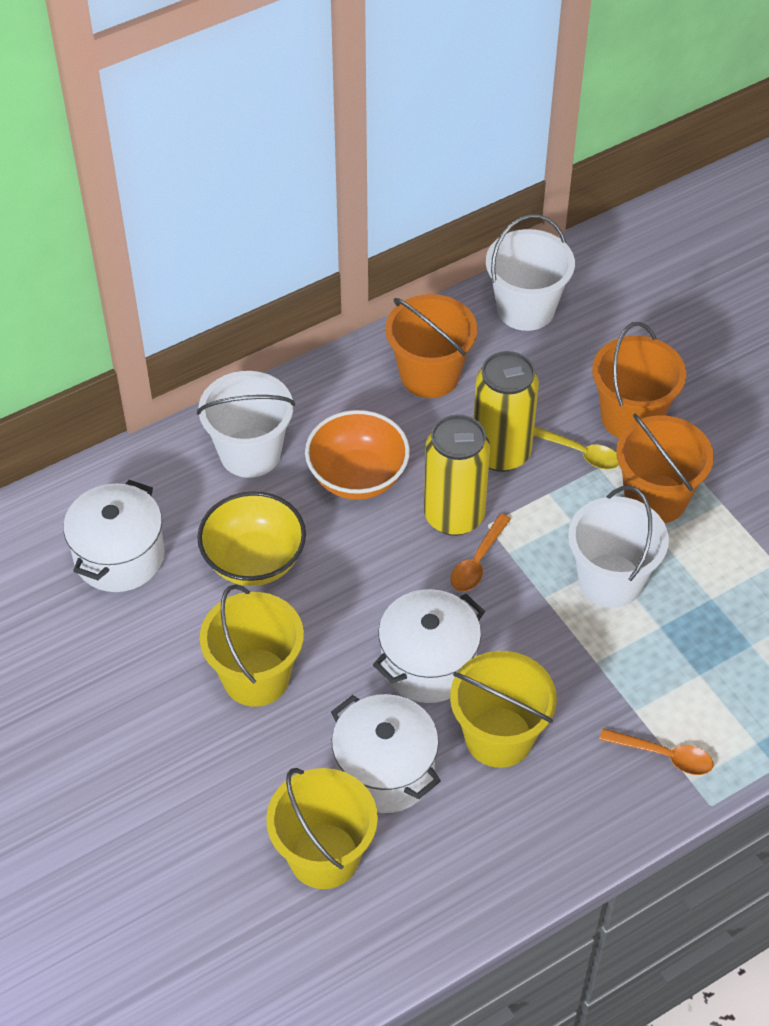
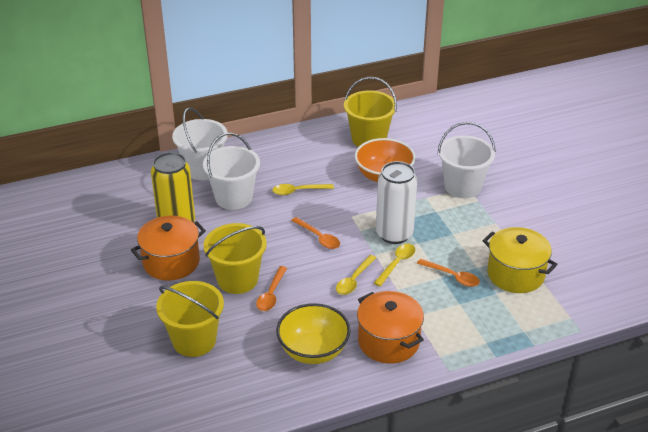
orange bucket: [385,294,477,398] [592,322,686,438] [616,413,714,523] = 3 -> none = 0
orange pot: none = 0 -> [131,216,206,281] [357,291,424,364] = 2
orange spoon: [450,514,511,592] [599,728,714,775] = 2 -> [256,266,287,311] [291,217,340,249] [417,259,480,287] = 3
white can: none = 0 -> [376,161,417,244] = 1
white pot: [63,480,165,592] [331,694,441,813] [373,589,485,703] = 3 -> none = 0
yellow can: [424,415,490,536] [474,351,539,472] = 2 -> [151,152,195,223] = 1
yellow pot: none = 0 -> [483,227,558,293] = 1
yellow spoon: [533,426,619,470] = 1 -> [272,184,334,195] [336,255,376,295] [374,244,415,286] = 3

